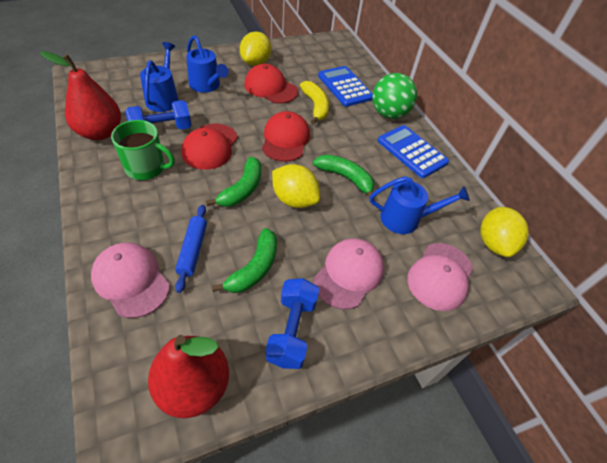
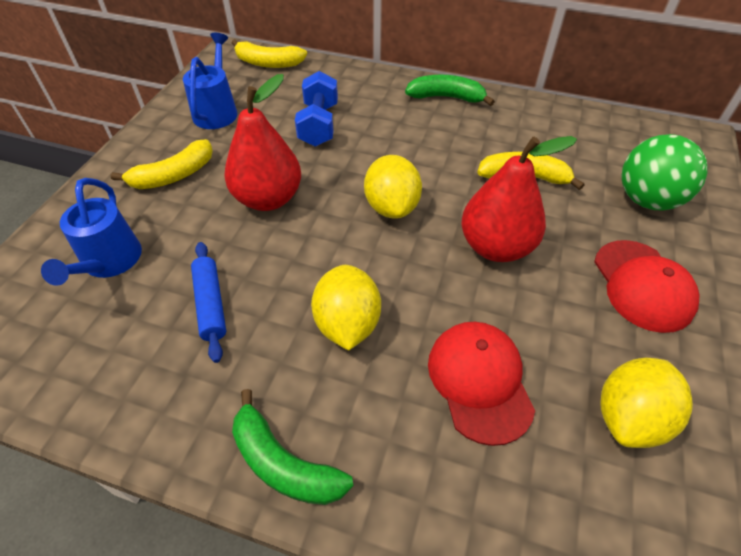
blue calculator: [318,66,373,107] [378,125,449,178] = 2 -> none = 0
blue dumbbell: [125,100,192,130] [266,278,319,369] = 2 -> [295,71,338,147] = 1
blue watering can: [140,42,179,112] [186,35,229,92] [370,176,470,234] = 3 -> [41,178,142,286] [183,33,237,129] = 2
green banana: [206,157,261,207] [212,228,277,293] [313,155,375,199] = 3 -> [232,389,353,505] [405,75,495,106] = 2
green mug: [111,120,175,180] = 1 -> none = 0
pink cap: [91,243,170,318] [314,238,384,309] [408,243,473,311] = 3 -> none = 0
red cap: [181,124,238,170] [244,64,298,104] [262,111,310,162] = 3 -> [428,322,535,446] [594,240,700,333] = 2
yellow banana: [300,81,329,124] = 1 -> [111,139,213,189] [232,39,307,68] [477,152,584,190] = 3

